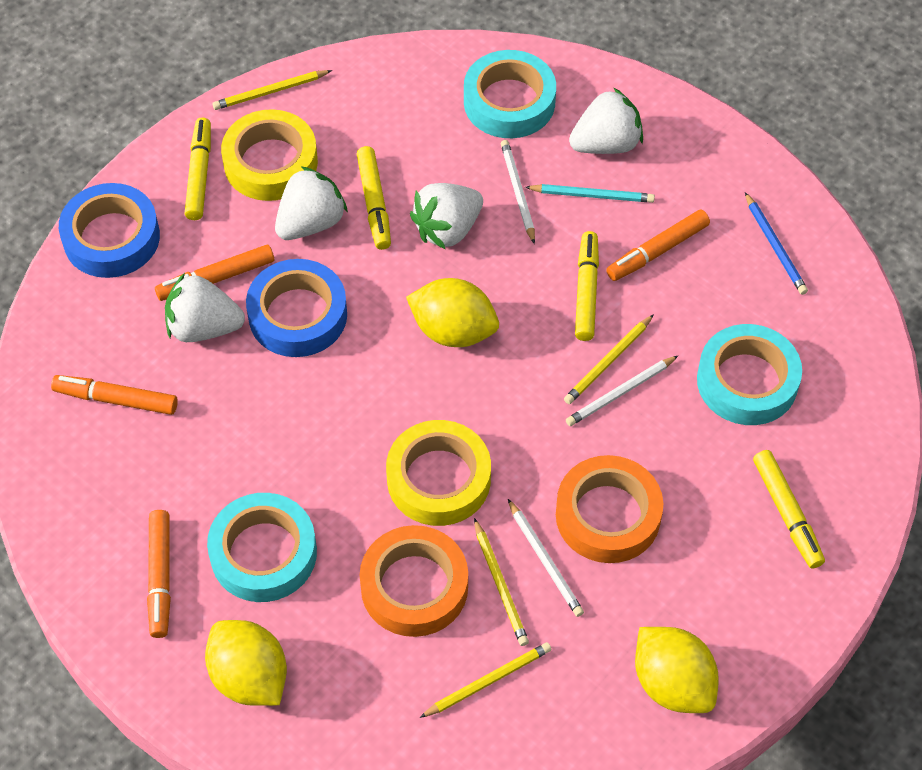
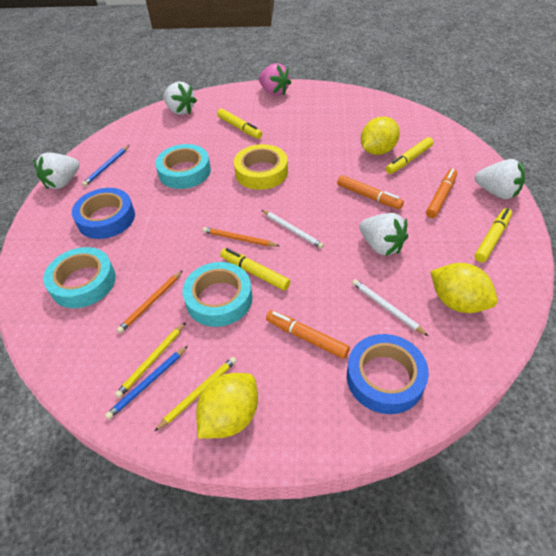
blue pencil: [745,192,808,295] = 1 -> [82,145,129,186] [105,346,188,420] = 2
orange marker: [51,375,178,415] [147,510,171,638] [155,245,274,301] [606,210,710,281] = 4 -> [266,310,350,359] [337,175,404,209] [426,169,457,218] = 3
orange pencil: none = 0 -> [117,270,183,333] [203,227,279,246] = 2
orange tape: [360,525,468,637] [556,455,663,563] = 2 -> none = 0
pink strawberry: none = 0 -> [259,63,291,96] = 1
turquoise pencil: [525,184,655,203] = 1 -> none = 0
white pencil: [501,140,535,244] [508,499,584,617] [566,356,678,426] = 3 -> [262,210,324,249] [352,279,428,336] = 2
yellow pencil: [213,70,332,110] [419,642,552,718] [474,518,529,646] [564,314,654,404] = 4 -> [115,322,186,398] [155,357,237,431] = 2
yellow tape: [221,109,318,201] [386,420,491,526] = 2 -> [234,144,288,190] = 1

